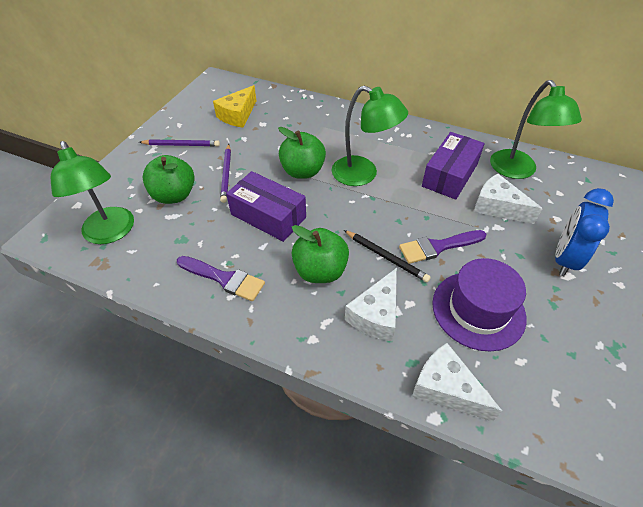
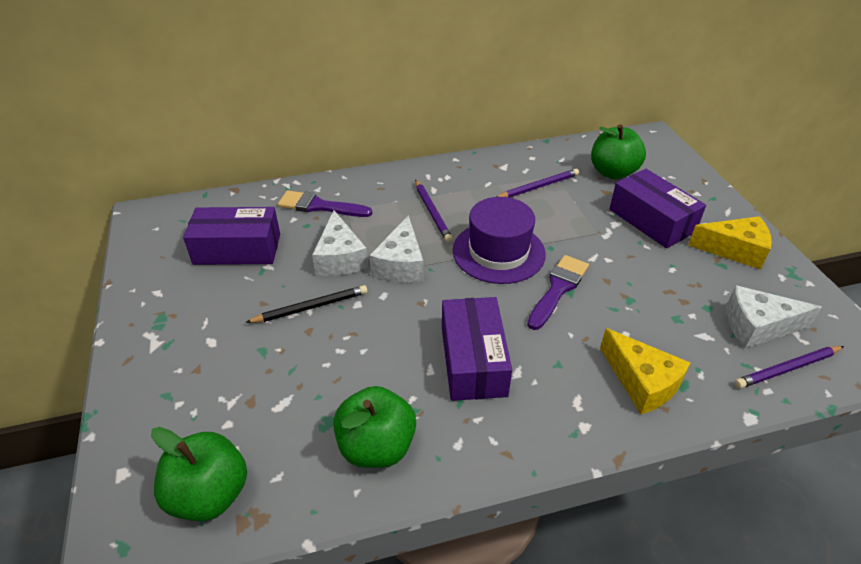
blue clock: [555,188,614,276] = 1 -> none = 0
green lamp: [51,141,134,244] [332,86,408,186] [490,80,582,179] = 3 -> none = 0
purple box: [226,171,306,242] [422,132,485,200] = 2 -> [183,207,280,265] [442,297,512,401] [610,169,706,248] = 3
purple pencil: [139,139,220,147] [220,144,231,203] = 2 -> [415,179,453,243] [497,169,579,198] [734,346,844,389] = 3
yellow cheese: [213,85,256,128] = 1 -> [600,328,690,414] [688,216,772,270] = 2

